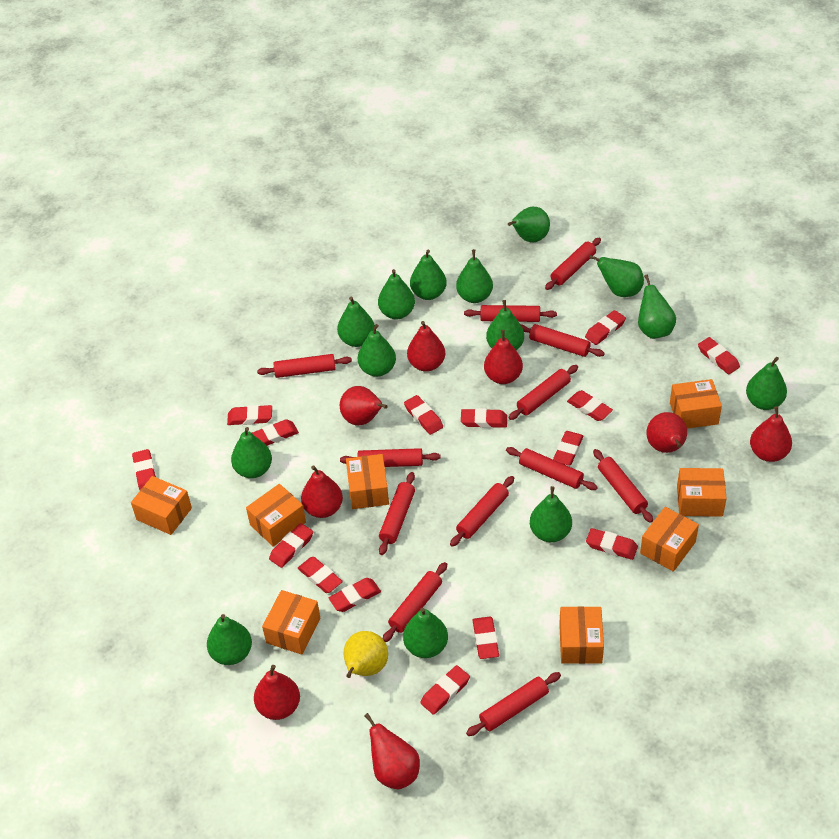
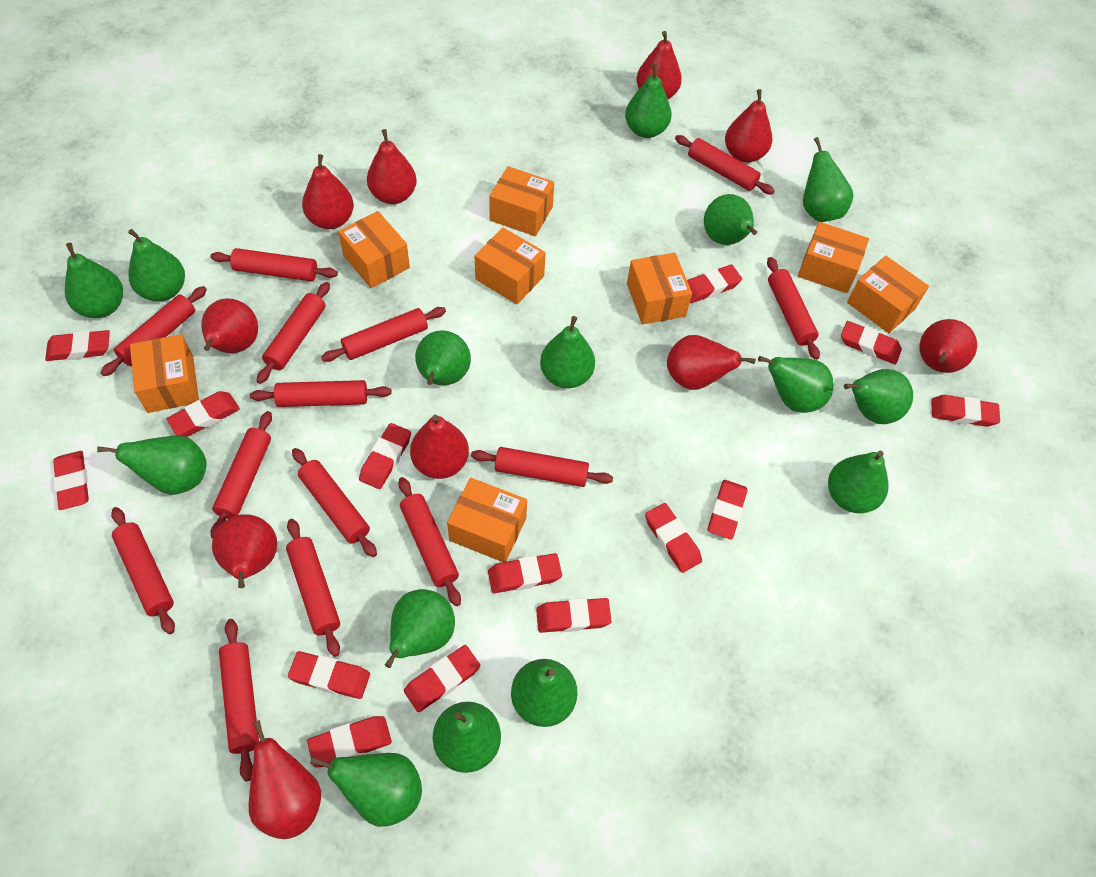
green pear: [207,614,252,665] [231,427,272,478] [337,296,375,347] [358,324,396,377] [378,269,415,319] [403,608,448,658] [410,249,447,300] [456,249,493,303] [486,300,524,350] [508,207,550,242] [530,486,572,542] [589,255,644,297] [638,275,676,339] [746,357,787,410] = 14 -> [65,243,123,318] [97,435,207,495] [128,229,185,301] [310,753,422,827] [385,589,455,668] [415,330,471,385] [433,702,501,773] [511,659,577,727] [540,316,595,388] [625,64,672,138] [704,194,757,245] [758,356,834,413] [803,137,854,222] [828,451,888,513] [844,369,913,424] = 15
red eraser: [132,449,156,490] [227,405,272,425] [252,419,299,446] [269,523,313,568] [298,557,343,593] [329,578,381,612] [404,395,443,435] [420,665,470,715] [461,408,507,428] [473,617,499,659] [553,431,583,466] [567,390,613,421] [585,310,626,345] [586,528,638,560] [698,337,740,374] = 15 -> [45,330,110,361] [53,451,89,510] [167,391,240,437] [288,651,370,699] [307,716,392,767] [359,423,411,489] [404,645,480,712] [488,553,562,593] [536,598,612,633] [645,503,702,573] [687,264,742,304] [708,480,747,539] [841,321,902,365] [931,395,1000,427] = 14
red pear: [254,665,300,720] [301,465,343,518] [340,386,388,425] [364,713,420,789] [407,321,445,372] [484,330,523,384] [646,412,687,453] [750,406,792,462] = 8 -> [201,298,258,353] [212,514,277,588] [249,720,321,839] [302,154,354,229] [367,129,417,204] [410,415,469,479] [636,31,682,99] [667,335,756,390] [725,89,772,163] [919,319,977,373] = 10
red rolling pin: [257,354,352,378] [340,448,440,467] [379,472,415,555] [383,562,447,642] [450,476,514,547] [464,305,557,322] [466,672,561,736] [506,447,598,490] [509,365,578,420] [520,324,605,357] [545,237,601,290] [593,449,653,523] = 12 -> [101,286,207,376] [111,507,175,634] [210,248,338,282] [211,411,272,539] [219,619,259,781] [250,380,392,407] [257,282,330,384] [286,519,340,657] [292,448,377,557] [321,307,446,362] [398,477,461,606] [471,447,613,487] [675,135,775,195] [767,257,820,360] = 14
yellow pear: [344,631,388,678] = 1 -> none = 0

